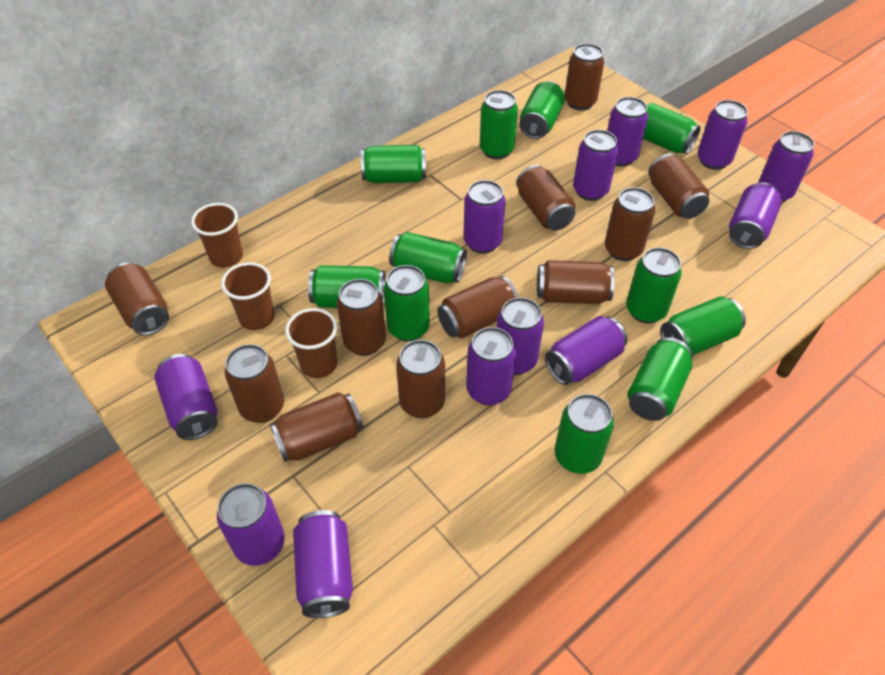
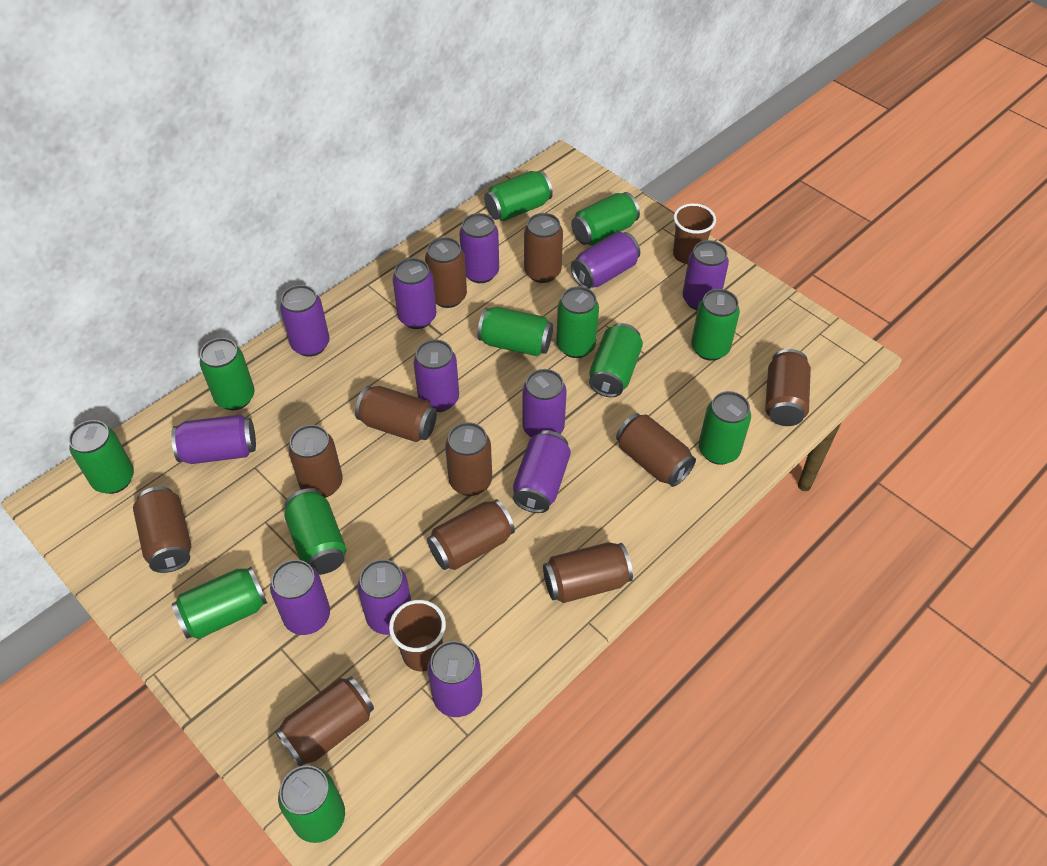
brown cup: [191,203,243,268] [221,262,275,330] [285,308,337,378] = 3 -> [389,600,446,671] [673,203,716,264] = 2
green can: [308,265,385,308] [361,145,426,183] [384,265,430,342] [389,232,467,283] [480,90,518,159] [520,81,565,139] [554,394,614,474] [626,247,682,323] [627,337,693,421] [643,103,701,154] [660,296,746,355] = 11 -> [69,420,134,494] [172,567,267,639] [200,338,255,410] [278,765,345,843] [285,488,347,575] [477,307,553,356] [484,170,553,221] [556,286,599,358] [571,192,640,246] [589,323,643,397] [691,289,740,361] [699,391,751,465] = 12

